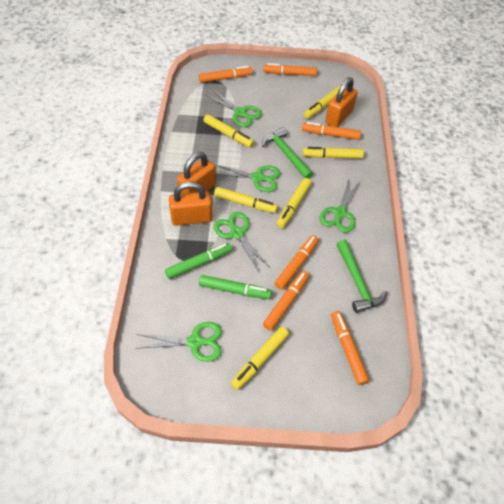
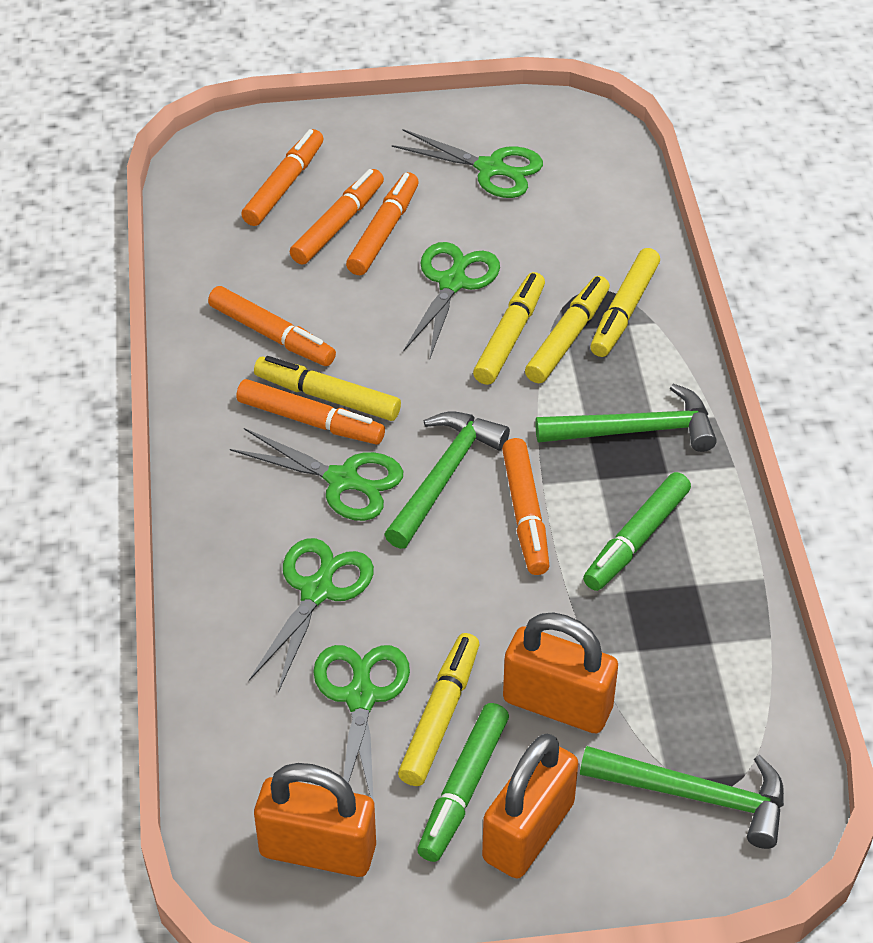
green hammer: [262,127,313,179] [337,240,387,313] = 2 -> [384,412,510,549] [535,384,717,452] [580,746,784,849] = 3
yellow marker: [203,114,254,148] [214,187,278,213] [231,327,289,390] [277,178,312,228] [303,147,364,159] [304,86,340,119] = 6 -> [254,356,401,421] [398,633,479,786] [473,272,545,385] [525,276,610,383] [590,248,660,357] = 5

